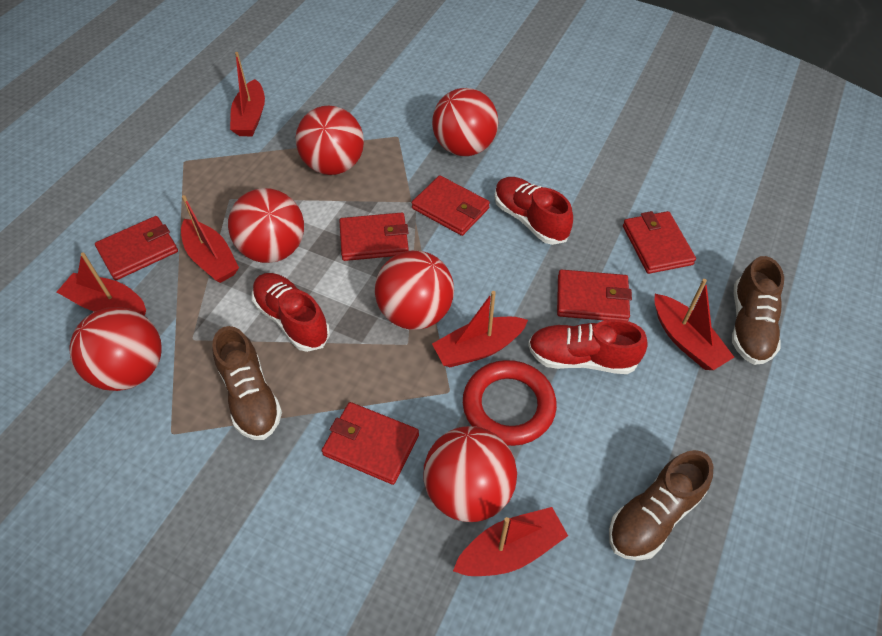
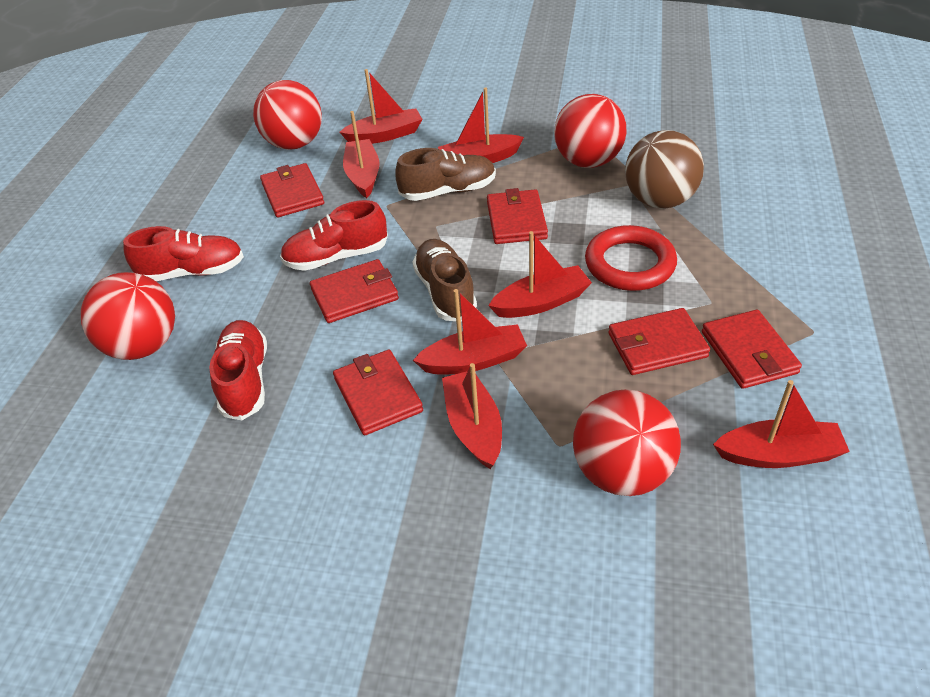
brown ball: none = 0 -> [625,130,704,208] = 1
brown shoe: [212,326,282,440] [609,450,713,561] [732,256,784,365] = 3 -> [395,148,496,201] [413,239,477,322] = 2
red ball: [70,307,161,391] [228,188,304,263] [296,106,364,175] [375,250,454,330] [424,426,517,522] [432,88,498,156] = 6 -> [81,272,175,360] [253,80,322,150] [554,94,626,168] [573,389,681,496] = 4
red boat: [57,252,146,316] [181,195,239,283] [230,52,265,136] [432,291,528,367] [453,507,568,576] [655,279,734,370] = 6 -> [339,69,423,144] [343,111,379,198] [413,289,527,375] [438,88,524,163] [442,363,502,469] [488,231,592,318] [713,380,850,468] = 7

